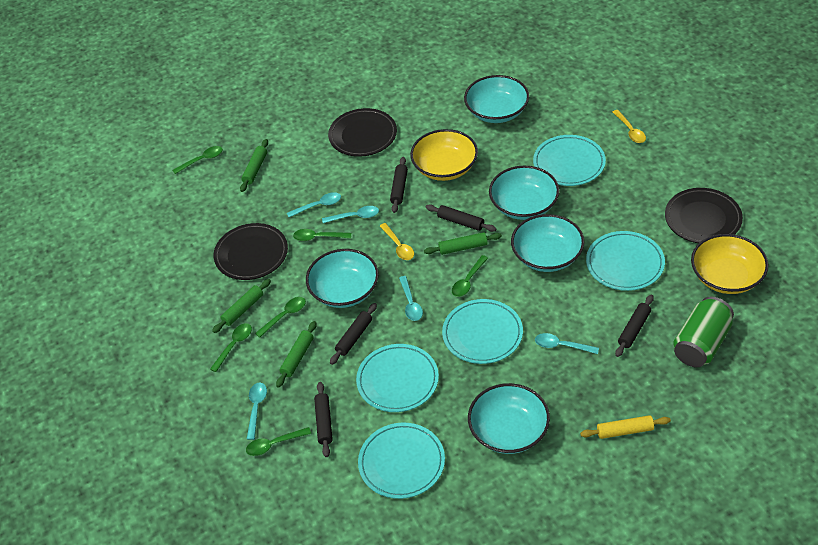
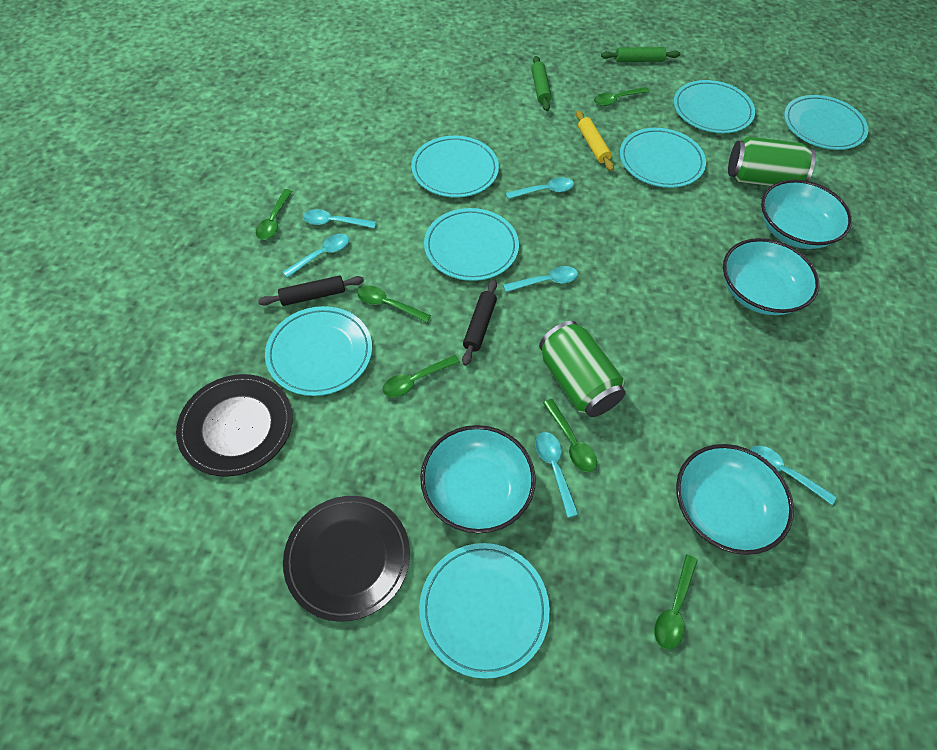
black plate: [214,223,288,280] [328,108,397,157] [665,188,743,243] = 3 -> [176,374,293,477] [283,496,410,622] = 2
black rolling pin: [314,382,333,457] [330,303,377,365] [390,157,408,213] [426,205,497,232] [615,295,654,357] = 5 -> [258,275,364,306] [462,279,497,366] = 2
green can: [673,296,734,367] = 1 -> [539,321,626,417] [728,137,816,186] = 2
green rolling pin: [212,279,271,333] [240,139,268,192] [276,321,317,388] [424,232,502,255] = 4 -> [531,56,552,111] [601,47,680,62] = 2
turquoise bowl: [306,249,379,308] [464,75,529,123] [468,383,550,454] [489,166,559,220] [511,214,584,272] = 5 -> [420,425,536,534] [676,444,794,555] [723,238,819,315] [761,180,852,249] = 4
turquoise plate: [356,344,439,412] [358,423,445,499] [442,299,523,364] [533,135,606,186] [586,231,665,291] = 5 -> [265,306,372,396] [411,136,499,197] [419,543,550,679] [424,208,519,281] [620,128,706,188] [674,80,755,133] [784,95,868,150] = 7
turquoise spoon: [247,383,267,440] [287,192,341,217] [322,206,379,223] [399,276,423,321] [535,333,599,354] = 5 -> [283,234,349,278] [303,209,376,228] [503,266,578,292] [506,177,574,199] [535,432,579,518] [750,446,836,505] = 6
yellow bowl: [410,129,478,181] [691,234,768,294] = 2 -> none = 0
yellow spoon: [380,223,414,260] [613,110,646,143] = 2 -> none = 0

